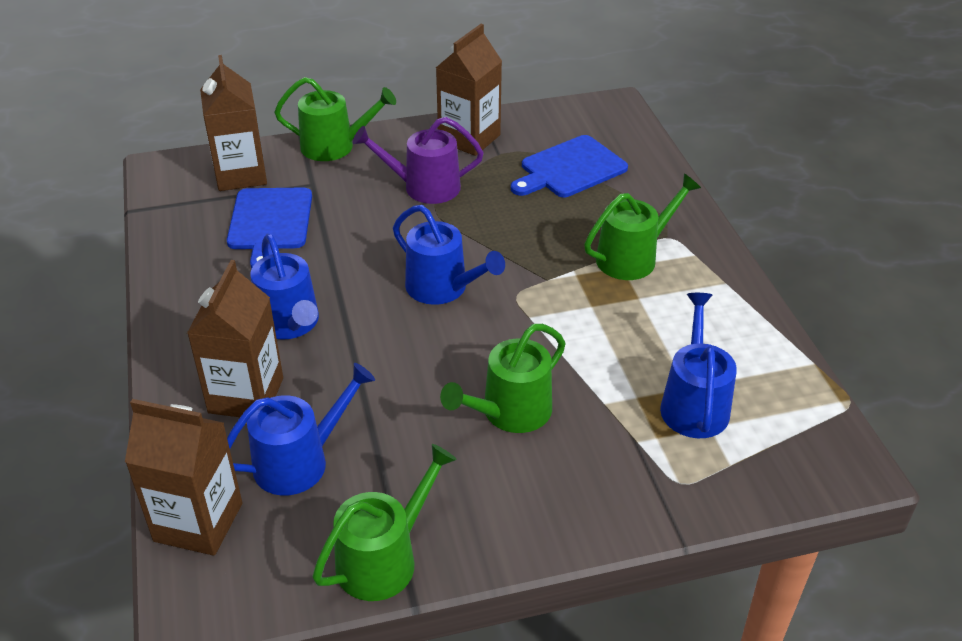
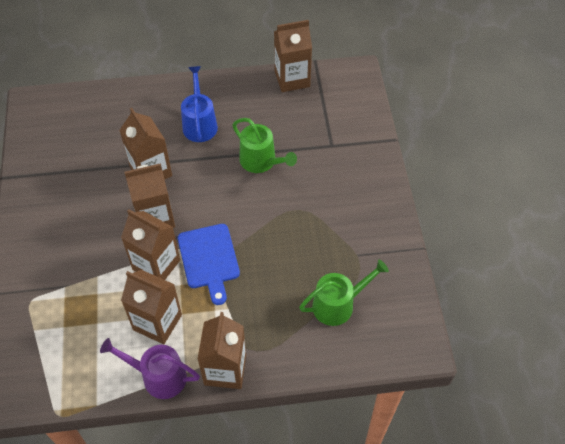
blue cutting board: [227,188,312,268] [511,135,628,197] = 2 -> [178,224,240,305] = 1
blue watering can: [227,363,375,495] [250,234,319,340] [393,205,505,305] [660,293,737,438] = 4 -> [181,66,218,142] = 1
brown carton: [125,399,242,556] [187,260,283,417] [200,55,267,191] [436,24,502,156] = 4 -> [119,108,172,179] [121,209,180,280] [121,270,182,344] [124,163,175,228] [197,312,246,389] [274,20,312,92] = 6
green watering can: [274,77,396,161] [313,444,457,601] [440,324,566,433] [584,174,701,280] = 4 -> [232,118,297,173] [299,260,389,326] = 2

